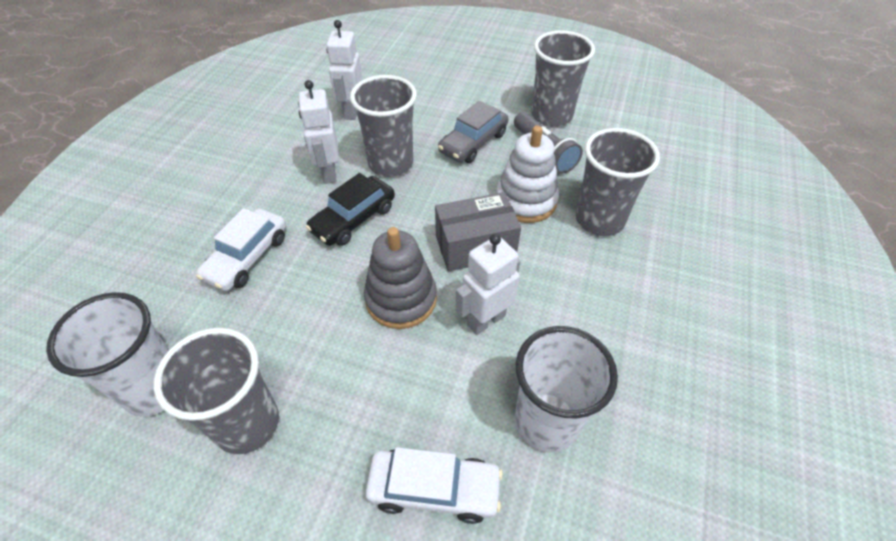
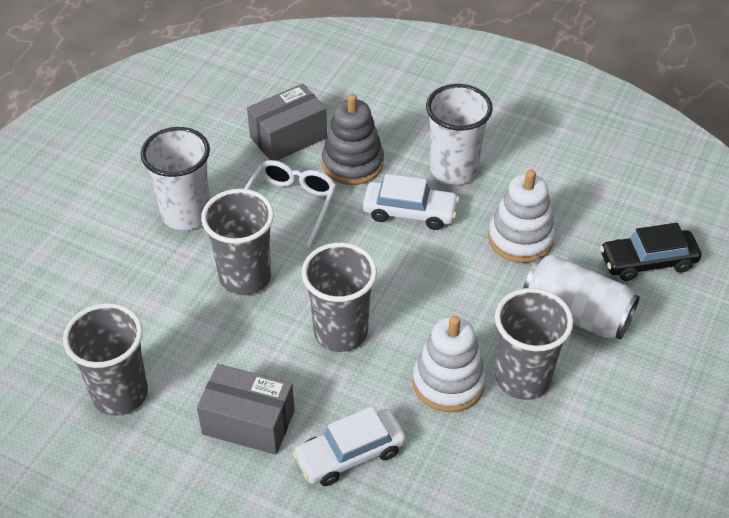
grey box: [435,192,521,271] = 1 -> [197,364,295,455] [247,83,327,161] = 2
grey car: [438,101,508,163] = 1 -> none = 0
grey flashlight: [514,112,583,174] = 1 -> none = 0
white can: none = 0 -> [524,254,640,340] = 1
white glasses: none = 0 -> [244,160,336,248] = 1
white robot: [298,80,339,184] [326,20,363,120] [456,234,521,335] = 3 -> none = 0
white stacking toy: [496,125,559,223] = 1 -> [413,316,486,412] [488,170,555,263] = 2

